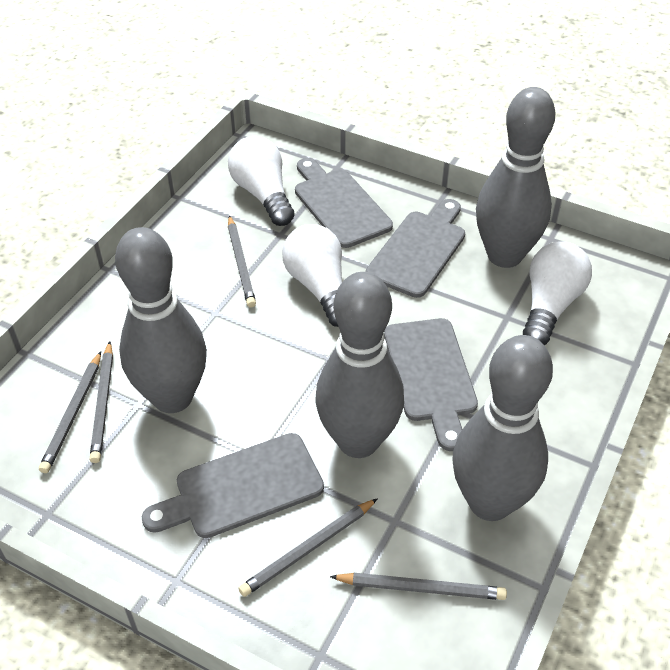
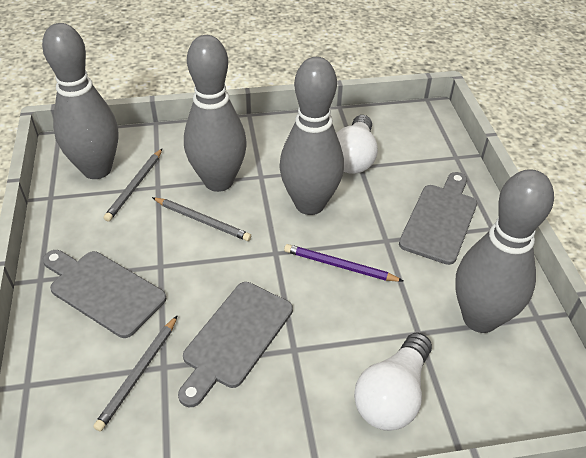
grey cutting board: [142,433,324,538] [295,158,393,248] [366,199,465,298] [384,318,478,451] = 4 -> [42,250,166,338] [178,282,293,407] [399,172,477,265] = 3
grey pencil: [39,351,101,473] [89,341,113,463] [228,215,256,308] [238,498,378,597] [330,573,507,600] = 5 -> [93,315,178,431] [104,149,162,221] [152,197,251,241] = 3
purple pencil: none = 0 -> [284,244,403,282] = 1
white light bulb: [228,136,294,226] [282,224,342,327] [523,241,592,345] = 3 -> [336,115,378,174] [354,333,432,431] = 2

